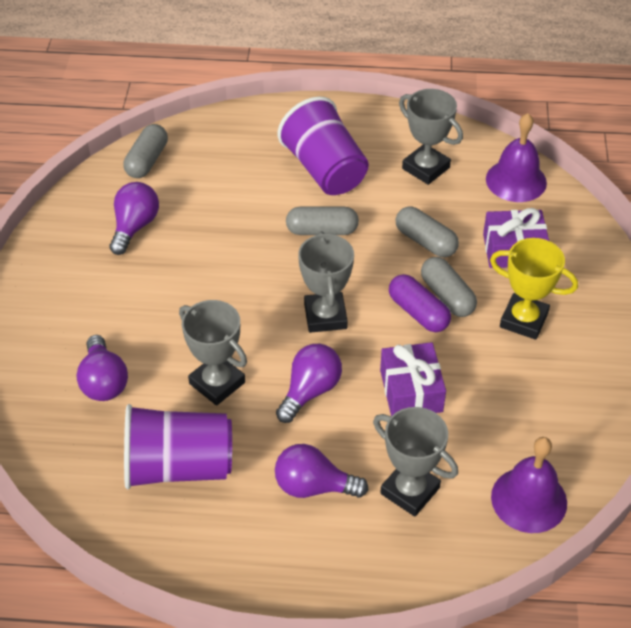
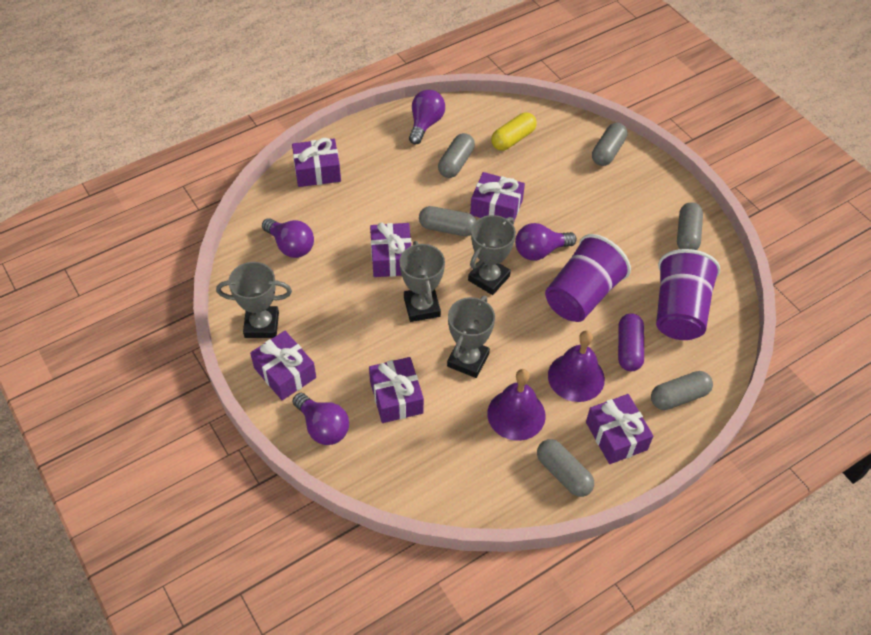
grey capsule: [123,124,168,178] [286,207,359,235] [395,206,459,258] [421,257,477,317] = 4 -> [419,206,476,236] [438,133,475,178] [537,439,594,497] [592,123,627,166] [651,371,713,410] [677,202,703,250] = 6
purple gift: [380,342,446,416] [483,208,549,268] = 2 -> [250,331,316,400] [292,138,341,187] [369,357,424,423] [370,223,412,277] [470,172,525,221] [586,394,653,464] = 6
yellow capsule: none = 0 -> [491,112,537,151] = 1
yellow trophy: [490,238,578,340] = 1 -> none = 0

